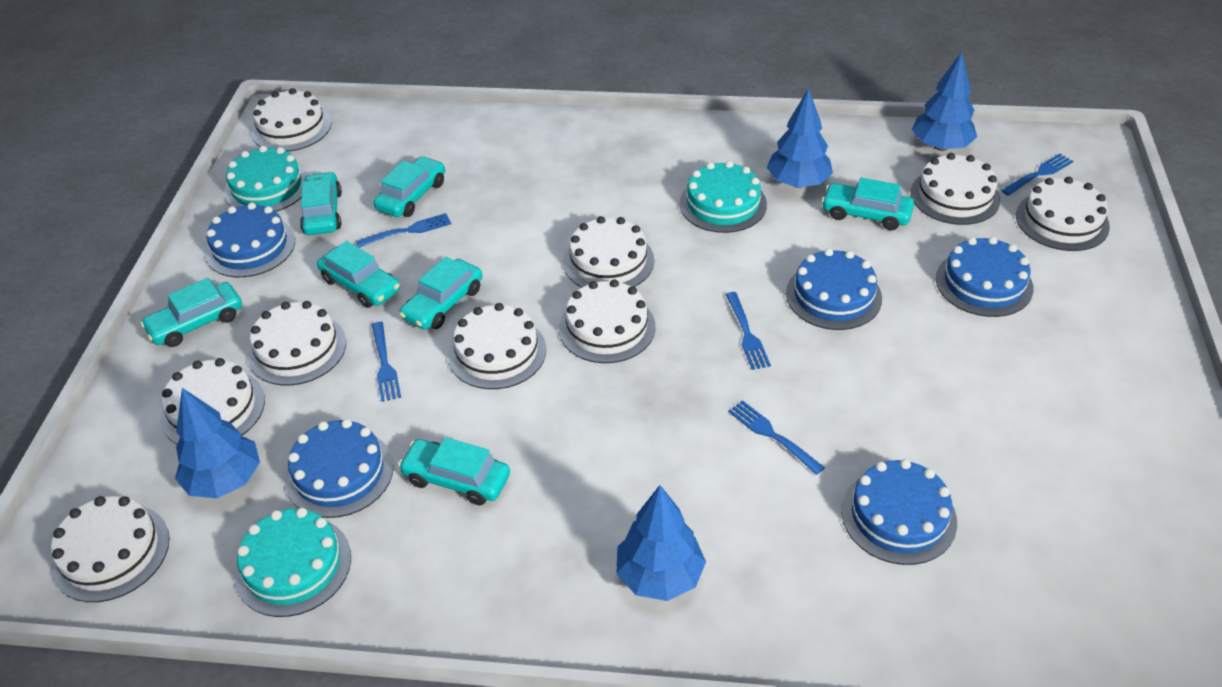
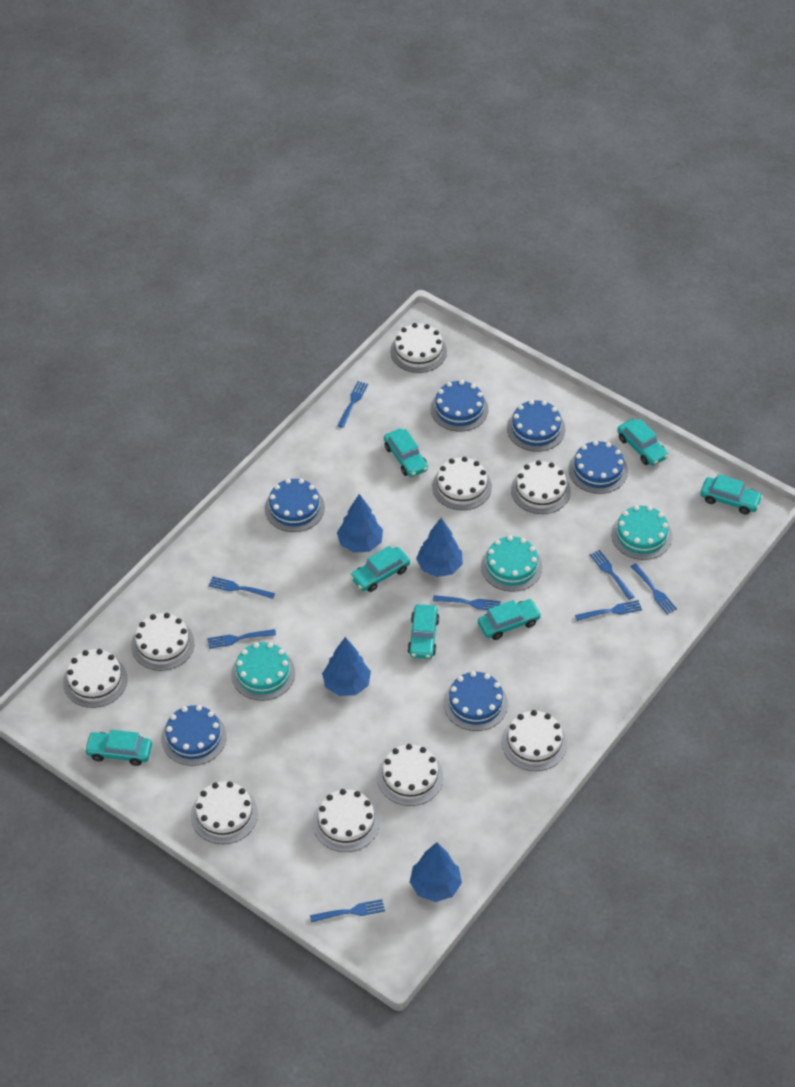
blue cake: [205,203,295,277] [285,419,394,518] [786,248,882,330] [841,459,957,565] [936,237,1033,317] = 5 -> [161,705,227,766] [265,479,325,532] [430,380,488,431] [443,671,508,731] [507,400,565,452] [568,440,628,494] = 6
blue fork: [356,213,451,248] [372,322,401,402] [725,292,771,370] [728,400,825,475] [1001,154,1073,196] = 5 -> [207,629,276,649] [209,577,275,599] [310,899,385,923] [337,381,368,428] [433,595,501,610] [575,600,642,621] [590,550,635,600] [630,563,677,614] = 8

